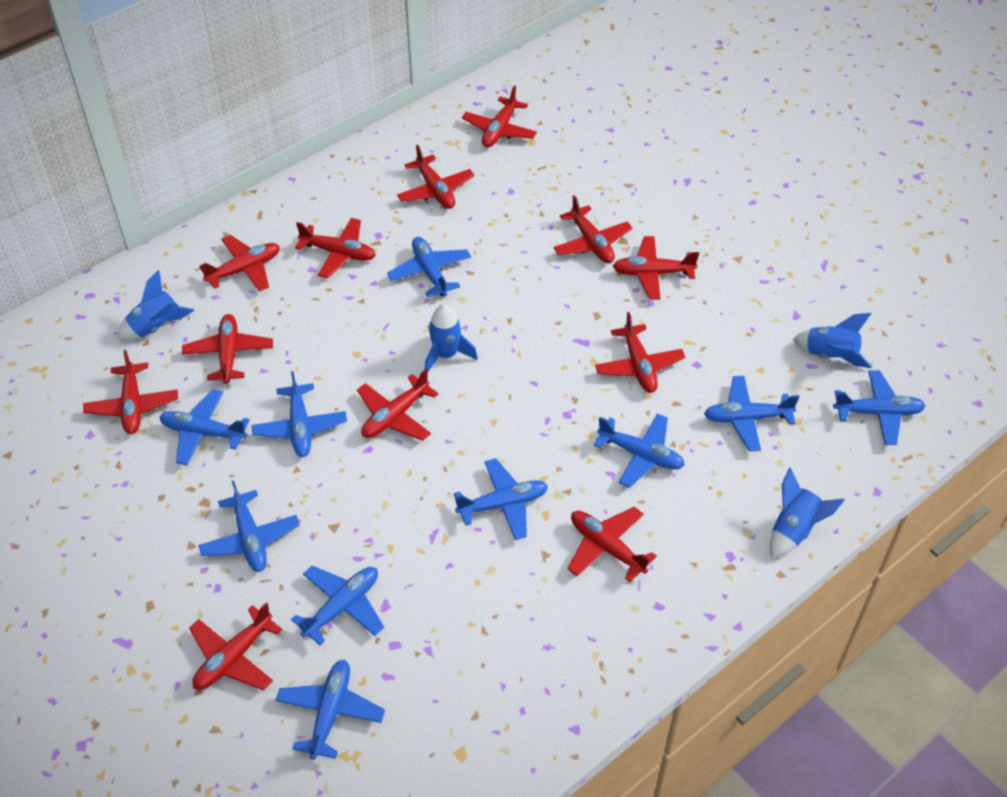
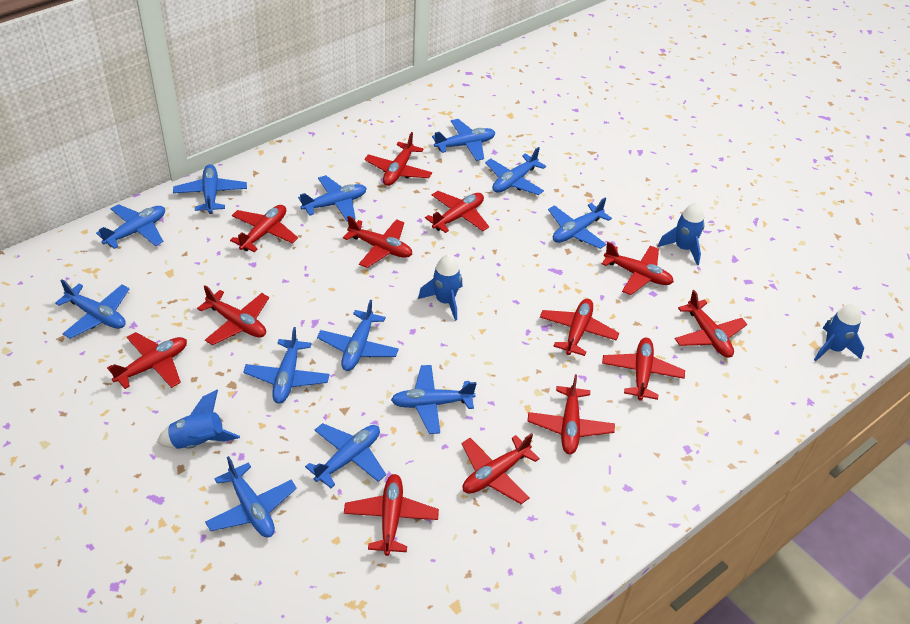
blue plane: [160,389,250,466] [198,481,300,572] [252,371,347,457] [275,660,385,760] [291,566,384,645] [387,237,471,297] [454,458,548,540] [594,414,685,488] [704,376,799,451] [833,370,926,445] = 10 -> [55,280,129,339] [96,204,165,249] [173,164,247,214] [205,456,297,537] [243,327,330,404] [298,175,367,222] [305,423,386,488] [317,300,399,371] [391,365,477,434] [432,119,496,161] [485,147,546,195] [548,198,612,249] = 12
red plane: [83,350,178,434] [182,314,273,384] [189,602,282,691] [199,235,280,292] [295,218,376,278] [357,369,438,441] [397,145,474,209] [462,86,537,147] [553,195,633,263] [567,507,657,582] [595,312,685,393] [613,236,699,299] = 12 -> [107,332,187,389] [197,285,269,345] [230,205,298,252] [343,216,412,268] [344,474,439,556] [365,132,432,186] [425,191,489,233] [462,433,540,504] [528,374,615,454] [540,299,619,356] [602,242,674,295] [602,338,685,401] [675,290,747,358] = 13

